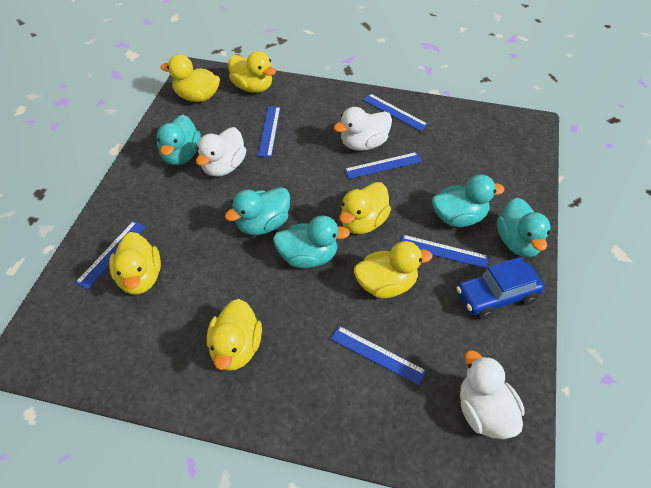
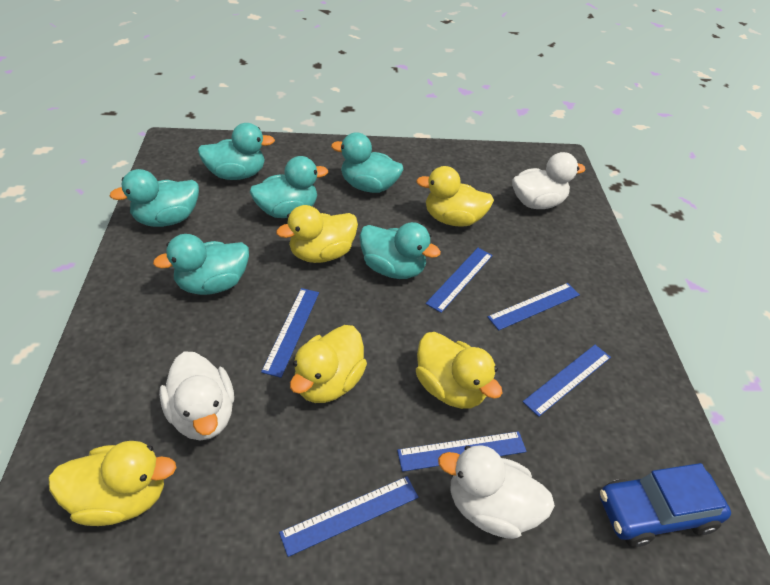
turquoise duck: [157,115,201,165] [225,187,290,235] [273,216,350,268] [432,175,505,227] [497,198,551,257] = 5 -> [110,169,199,227] [153,234,249,295] [198,123,275,180] [250,156,328,218] [331,132,403,193] [360,222,441,279] = 6
yellow duck: [109,232,161,295] [161,55,220,102] [207,299,262,371] [228,51,276,93] [339,182,391,234] [354,241,432,298] = 6 -> [48,441,176,526] [276,205,358,263] [290,325,367,403] [416,166,494,227] [416,332,503,409] = 5

